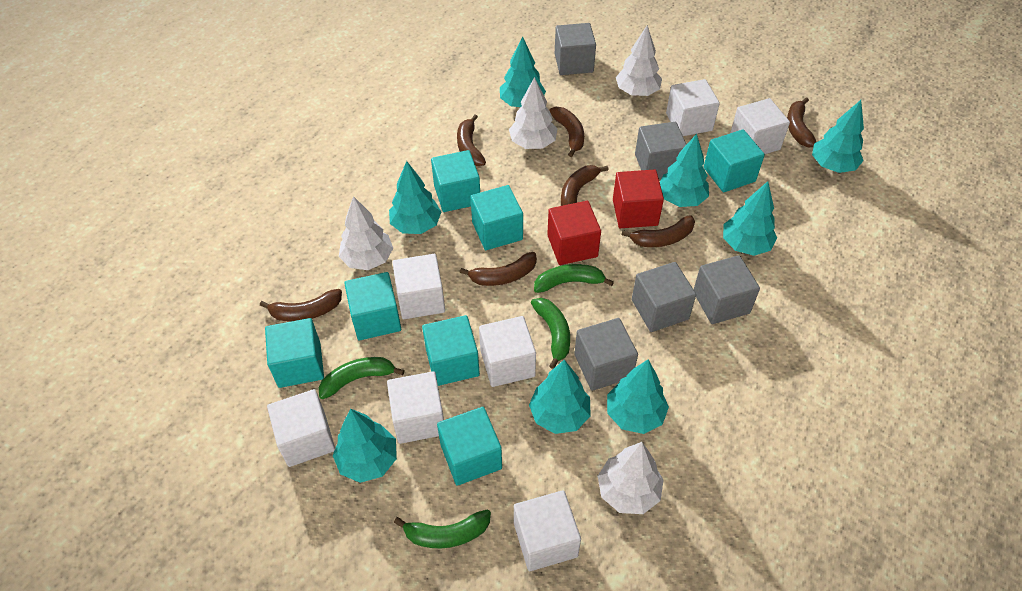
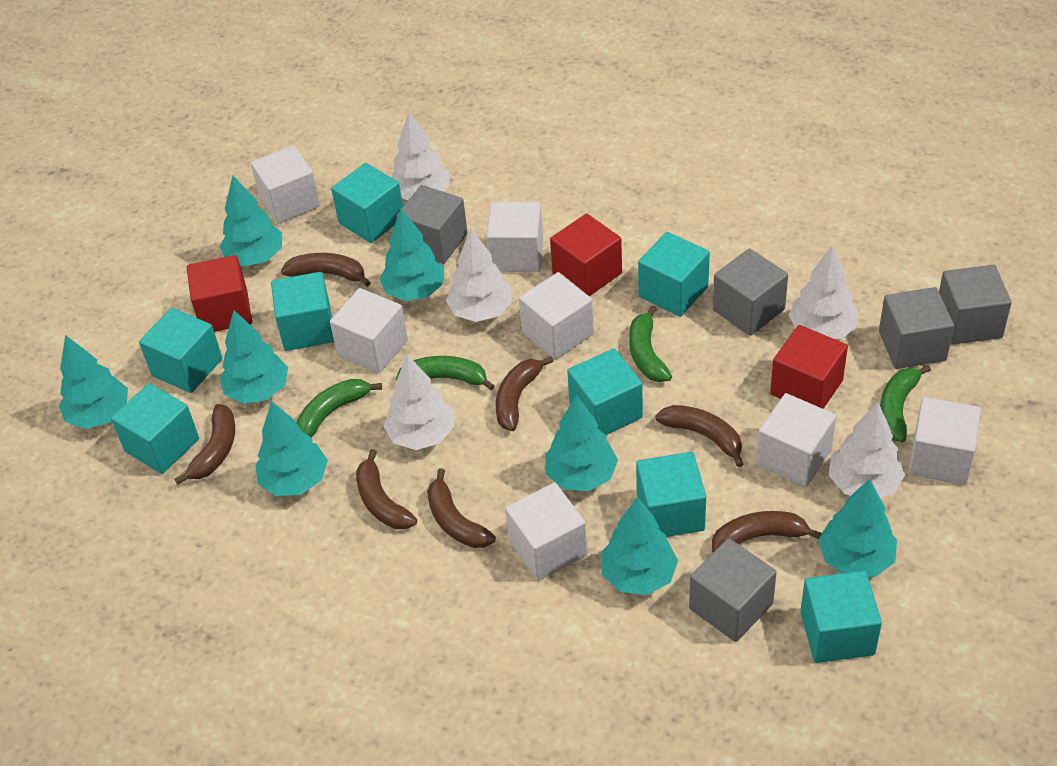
red cube: [547,201,601,265] [613,169,664,228] = 2 -> [187,255,252,332] [550,214,622,296] [770,325,848,409] = 3
turquoise cube: [265,318,324,388] [344,272,401,340] [422,315,480,386] [431,150,480,212] [437,407,502,486] [470,185,523,250] [704,129,765,192] = 7 -> [111,383,199,474] [139,308,222,393] [271,272,334,351] [331,163,403,243] [567,348,643,435] [636,452,706,537] [638,232,710,317] [801,571,882,663] = 8
white tree: [339,196,393,270] [509,77,557,149] [598,442,664,514] [616,25,662,96] = 4 -> [383,355,454,450] [391,112,449,200] [446,229,512,322] [789,245,858,339] [829,402,905,498] = 5

